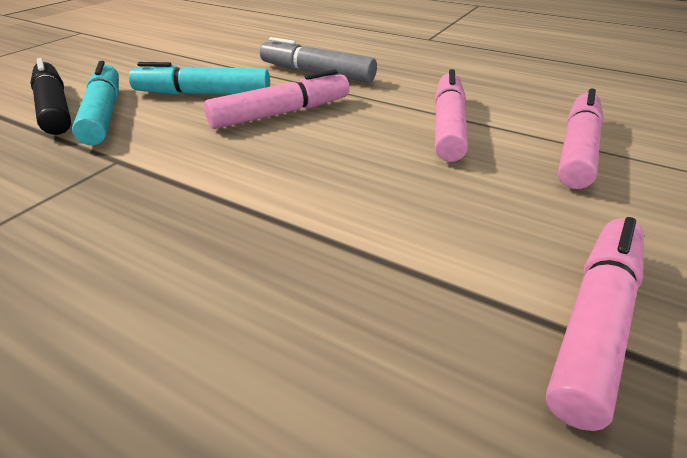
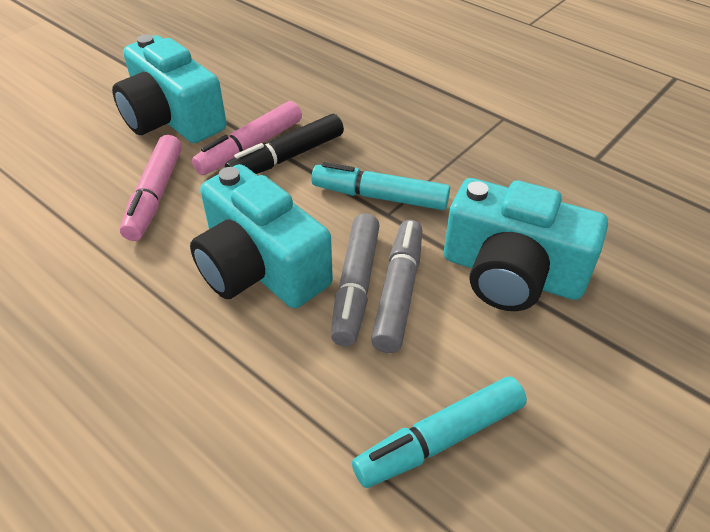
grey marker: [260,37,377,83] = 1 -> [331,213,380,346] [371,220,422,353] = 2
pink marker: [204,69,350,129] [435,69,468,162] [546,217,644,431] [558,88,603,189] = 4 -> [120,135,182,241] [192,101,302,175] = 2
turquoise camera: none = 0 -> [112,34,227,143] [190,164,333,308] [444,178,608,311] = 3

